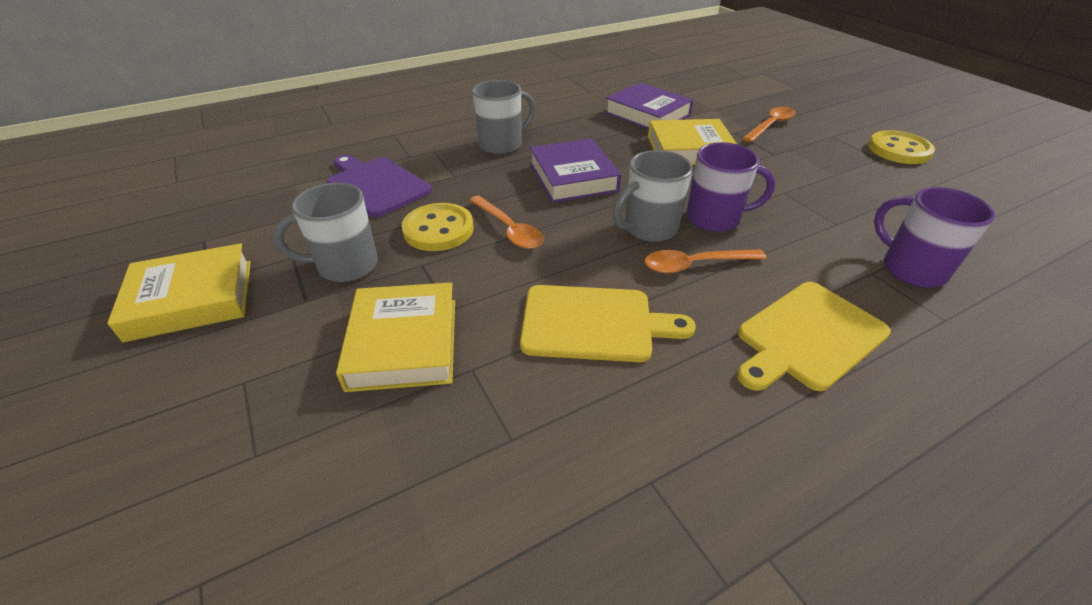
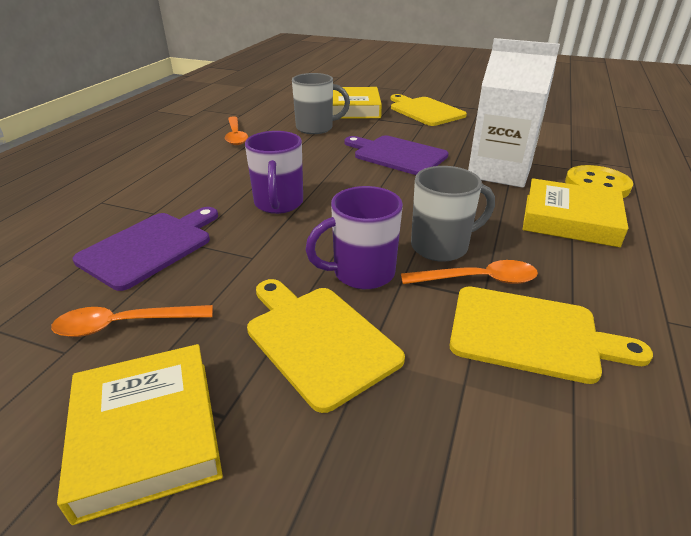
grey mug: [273,183,378,282] [472,80,536,154] [613,150,693,242] = 3 -> [292,73,350,134] [411,166,495,262] = 2
purple book: [530,138,621,203] [605,82,693,129] = 2 -> none = 0
purple cutting board: [327,155,432,217] = 1 -> [72,207,218,291] [345,136,449,175] = 2
white carton: none = 0 -> [468,38,560,188] = 1
yellow button: [402,203,474,251] [868,130,935,164] = 2 -> [565,165,633,198] = 1
yellow cutting board: [520,285,696,362] [737,282,891,391] = 2 -> [247,279,405,413] [391,94,467,126] [450,286,653,384] = 3

